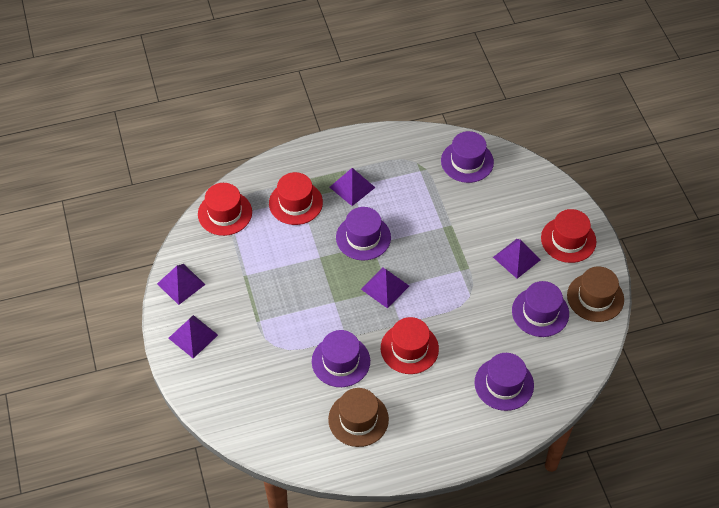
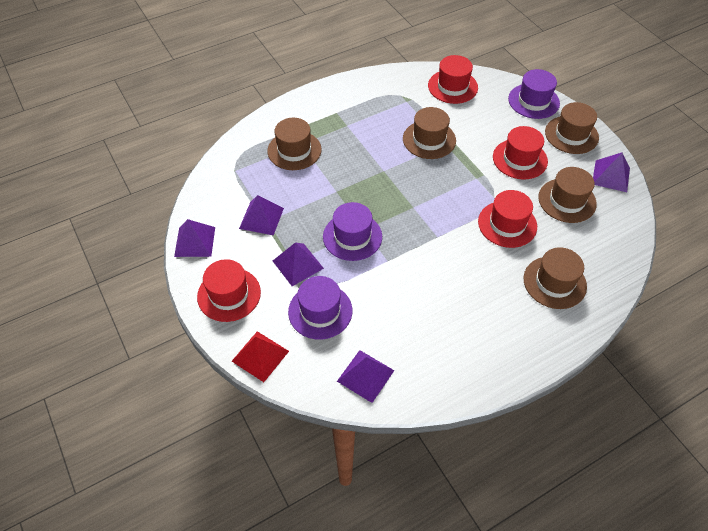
brown hat: [328,388,389,447] [567,266,624,322] = 2 -> [267,118,322,170] [403,107,456,159] [524,247,587,309] [538,167,597,223] [545,102,599,154] = 5
purple hat: [312,330,370,387] [336,207,391,260] [441,131,494,183] [474,353,534,411] [512,281,569,337] = 5 -> [288,276,353,340] [323,202,382,261] [508,69,560,119] = 3
red pyramid: none = 0 -> [232,331,289,382] = 1

